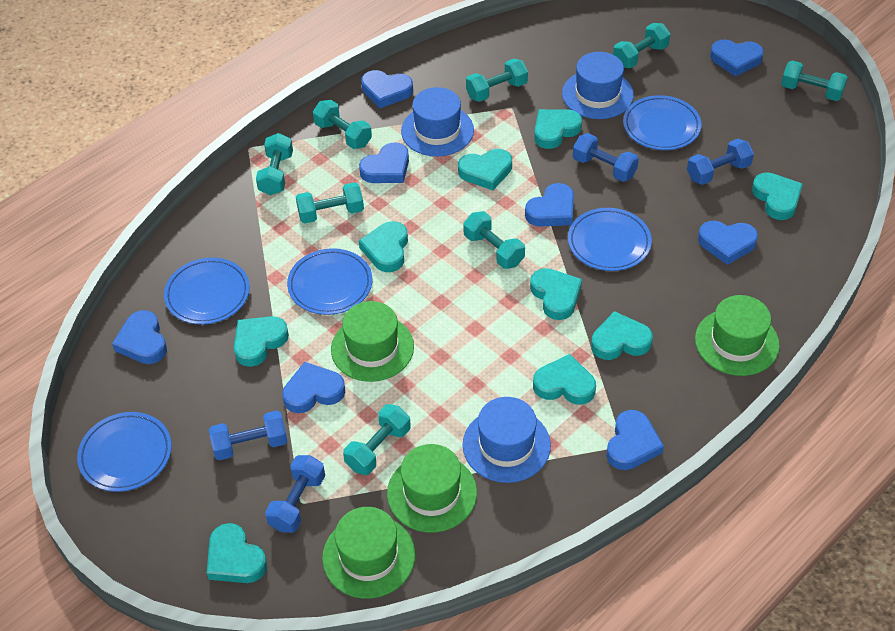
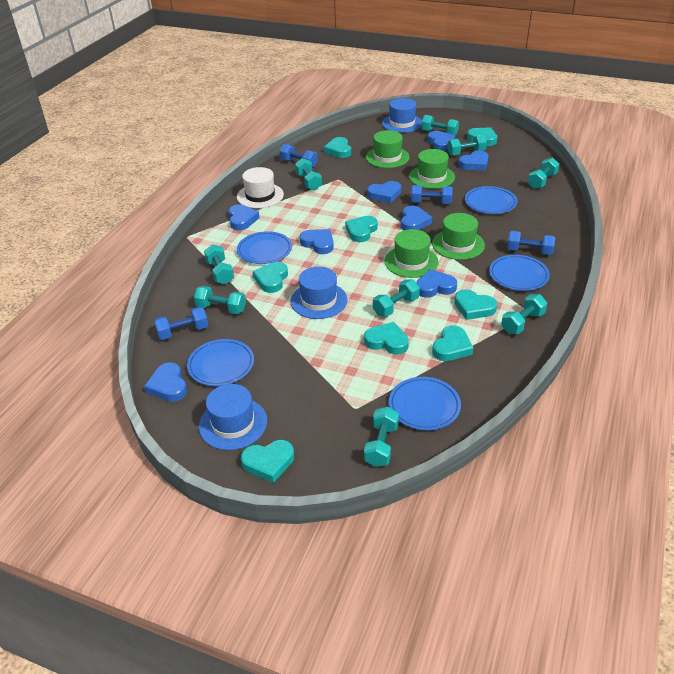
turquoise dumbbell: [256,133,293,195] [296,182,364,223] [313,100,372,149] [343,404,411,475] [463,211,525,269] [466,59,528,102] [613,23,670,68] [781,61,848,101] = 8 -> [194,286,246,314] [204,244,234,284] [295,158,322,190] [364,406,399,467] [373,279,420,317] [421,115,459,135] [447,135,487,156] [501,294,547,334] [528,158,559,189] = 9
turquoise heart: [207,523,267,583] [234,316,289,367] [359,221,408,272] [458,149,512,190] [530,268,582,320] [533,354,596,405] [534,109,582,149] [591,311,653,360] [752,172,803,220] = 9 -> [241,440,294,483] [253,262,288,293] [324,137,351,158] [345,216,378,242] [364,322,409,355] [432,325,473,361] [454,289,498,320] [467,127,497,146] = 8
white hat: none = 0 -> [237,167,284,208] = 1

